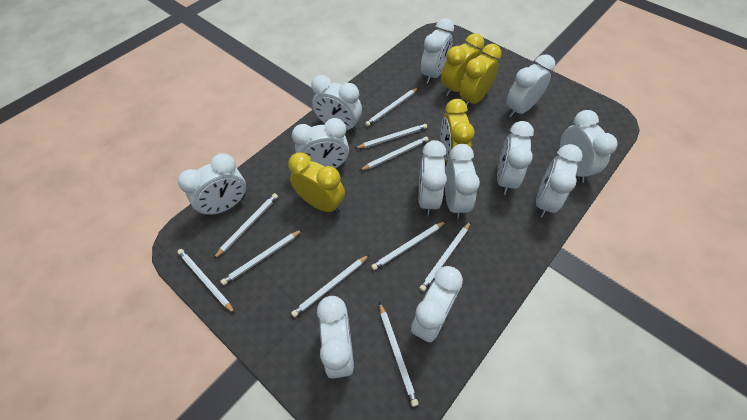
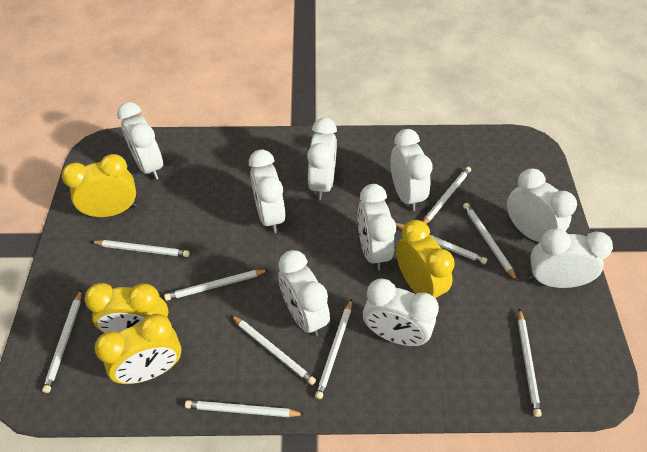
white clock: [178,153,246,217] [292,118,349,168] [311,75,362,132] [317,296,354,379] [411,266,463,342] [418,140,447,216] [421,18,454,84] [445,144,480,219] [497,121,534,195] [506,54,555,118] [536,144,583,218] [560,110,618,183] = 12 -> [117,102,163,180] [249,149,285,233] [278,250,330,337] [307,118,337,200] [357,184,396,270] [363,279,439,346] [391,129,433,211] [507,168,577,242] [529,228,613,288] = 9

